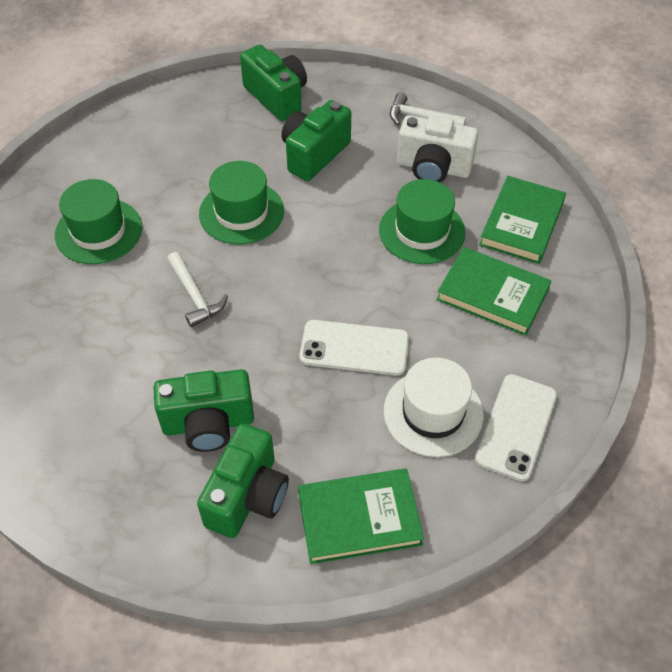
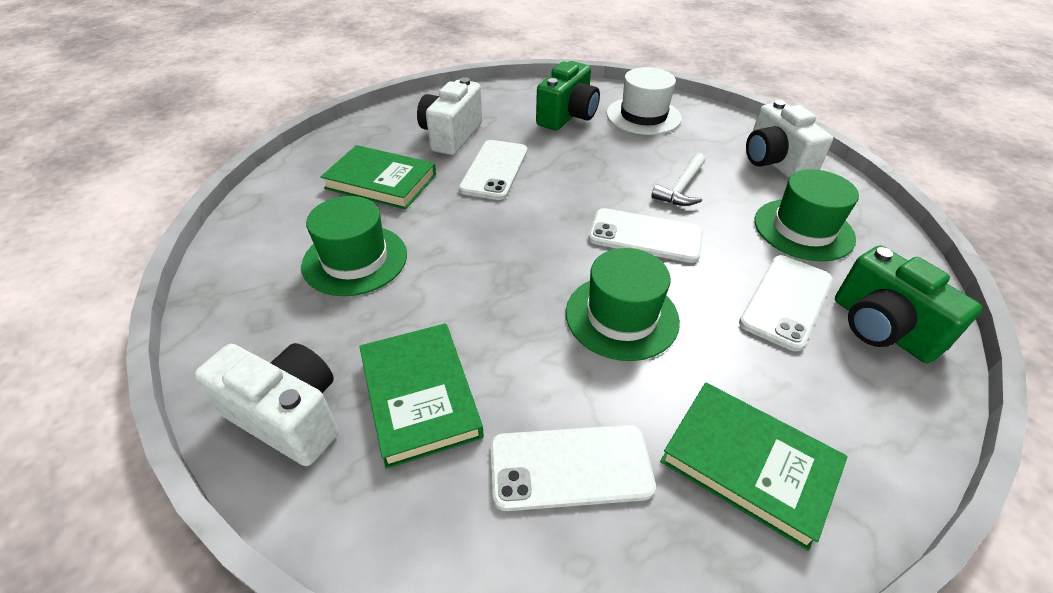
green camera: [154,369,254,452] [197,423,289,538] [240,45,307,121] [281,100,351,181] = 4 -> [536,61,600,130] [835,246,982,363] = 2
white camera: [397,115,478,182] = 1 -> [194,343,338,466] [417,77,482,155] [746,100,833,179] = 3
white hammer: [167,252,228,327] [390,92,466,126] = 2 -> [651,153,705,206] = 1
white phone: [299,320,409,376] [475,374,557,481] = 2 -> [459,140,527,200] [490,425,656,511] [589,208,703,263] [739,255,833,351] = 4

